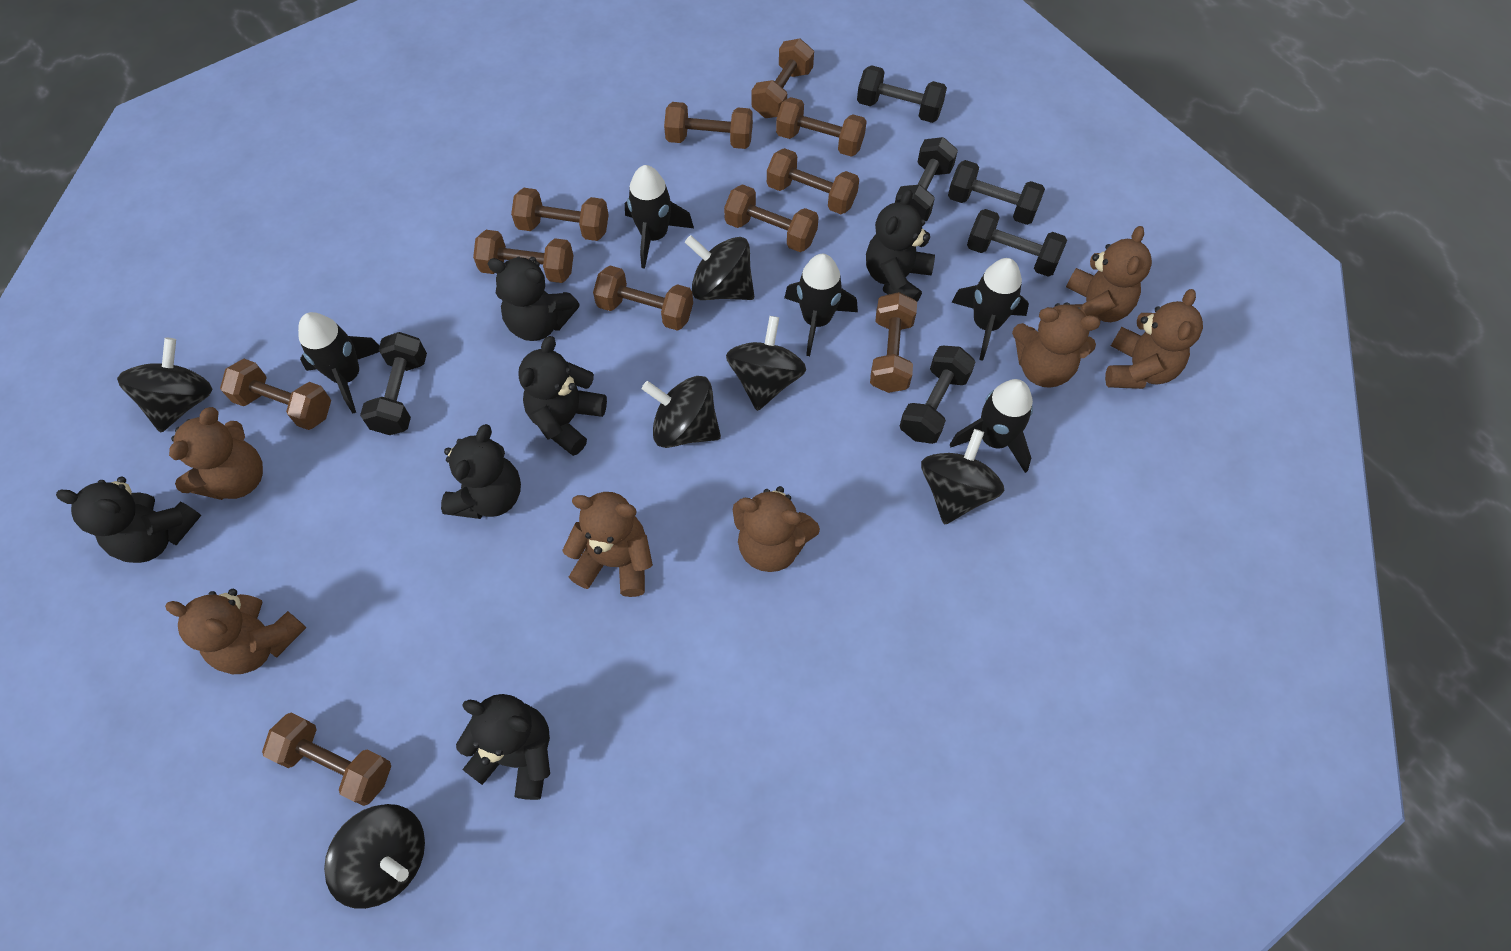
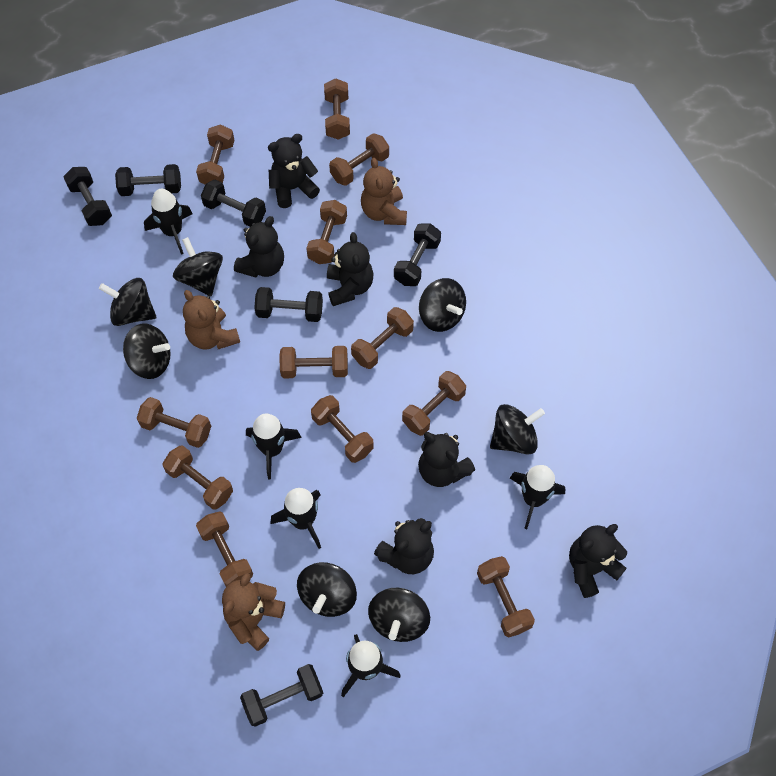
black spinning top: [117,338,213,432] [324,804,425,909] [642,376,721,448] [685,235,754,300] [726,316,806,411] [921,429,1004,525] = 6 -> [99,278,156,326] [123,324,170,379] [173,237,223,296] [297,562,357,617] [368,588,430,642] [419,278,466,332] [490,404,545,454] = 7
brown dumbbell: [220,359,331,430] [262,713,391,806] [473,230,574,283] [511,188,609,241] [593,266,693,331] [664,102,753,149] [724,184,819,252] [751,38,814,118] [767,148,859,214] [776,97,867,157] [870,292,917,393] = 11 -> [136,397,211,448] [162,445,233,510] [196,124,235,184] [196,511,253,587] [279,346,348,378] [306,200,347,264] [311,395,374,463] [324,78,350,140] [329,133,389,186] [351,307,414,369] [402,371,466,436] [477,556,535,637] = 12
brown teddy bear: [165,589,306,674] [169,407,263,500] [562,492,653,597] [733,486,820,572] [1012,302,1100,388] [1066,226,1152,322] [1105,289,1203,389] = 7 -> [183,290,240,350] [222,573,285,651] [361,158,407,225] = 3

